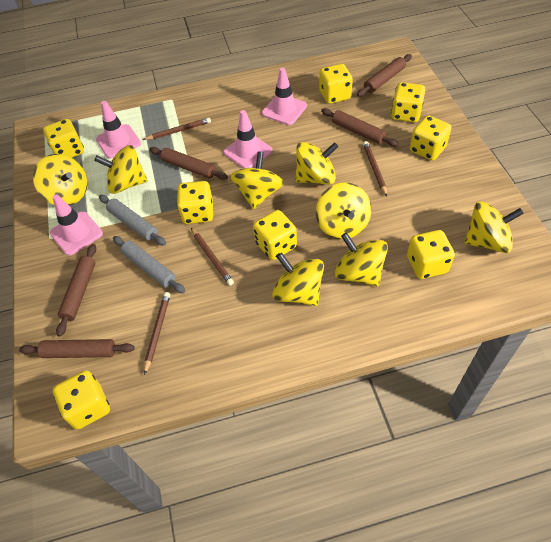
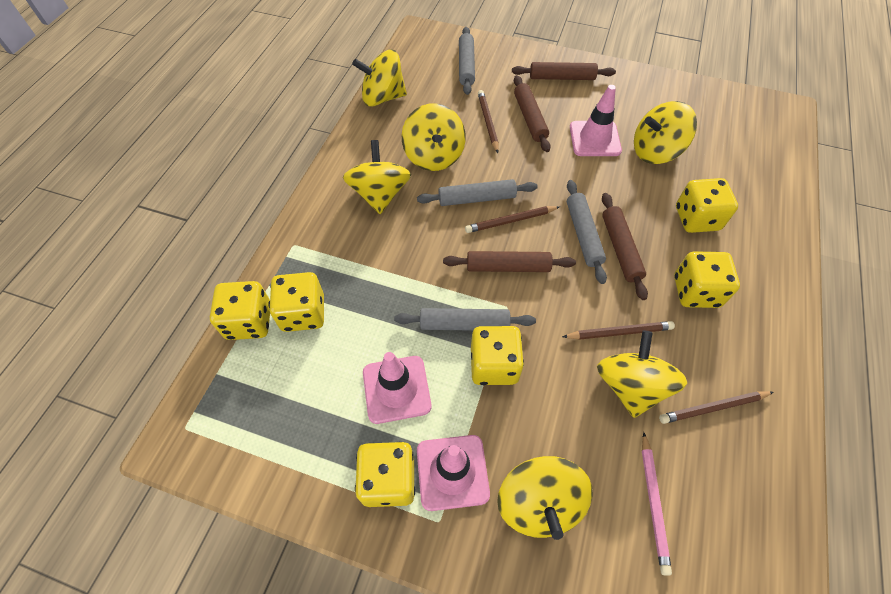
brown rolling pin: [19,339,135,358] [56,244,96,337] [150,147,228,180] [321,108,399,147] [357,54,412,97] = 5 -> [443,251,576,272] [512,62,616,80] [514,75,551,152] [602,193,648,300] = 4
grey rolling pin: [99,195,166,245] [113,236,185,293] = 2 -> [394,308,536,331] [417,179,538,206] [459,27,475,95] [567,180,607,284] = 4
pink pencil: none = 0 -> [642,432,672,575] = 1
pink traffic cone: [50,194,103,255] [96,101,141,159] [223,110,273,169] [262,68,307,125] = 4 -> [363,352,431,424] [417,435,490,511] [570,85,622,156] = 3
yellow dice: [43,119,84,158] [53,370,110,430] [177,181,213,224] [253,210,297,260] [319,64,353,104] [391,82,425,123] [407,230,455,279] [410,115,452,161] = 8 -> [210,281,270,340] [269,272,324,332] [355,442,415,507] [471,326,524,385] [674,251,740,308] [676,178,738,233] = 6
yellow spinning top: [33,154,87,206] [94,145,148,194] [230,151,284,209] [272,253,324,306] [295,142,338,185] [316,182,371,239] [335,233,388,286] [464,201,524,253] = 8 -> [343,140,411,214] [352,50,407,107] [402,103,466,171] [497,456,593,540] [597,331,687,418] [634,101,697,164] = 6

